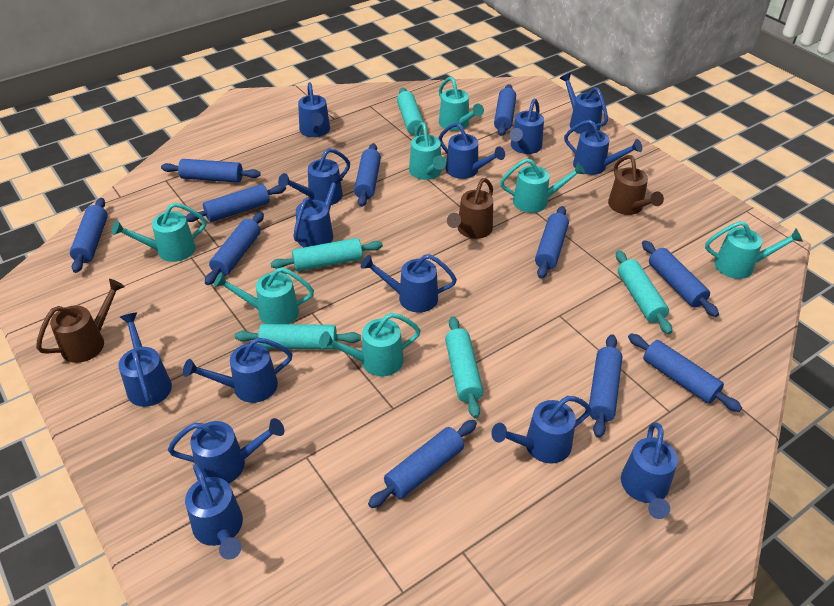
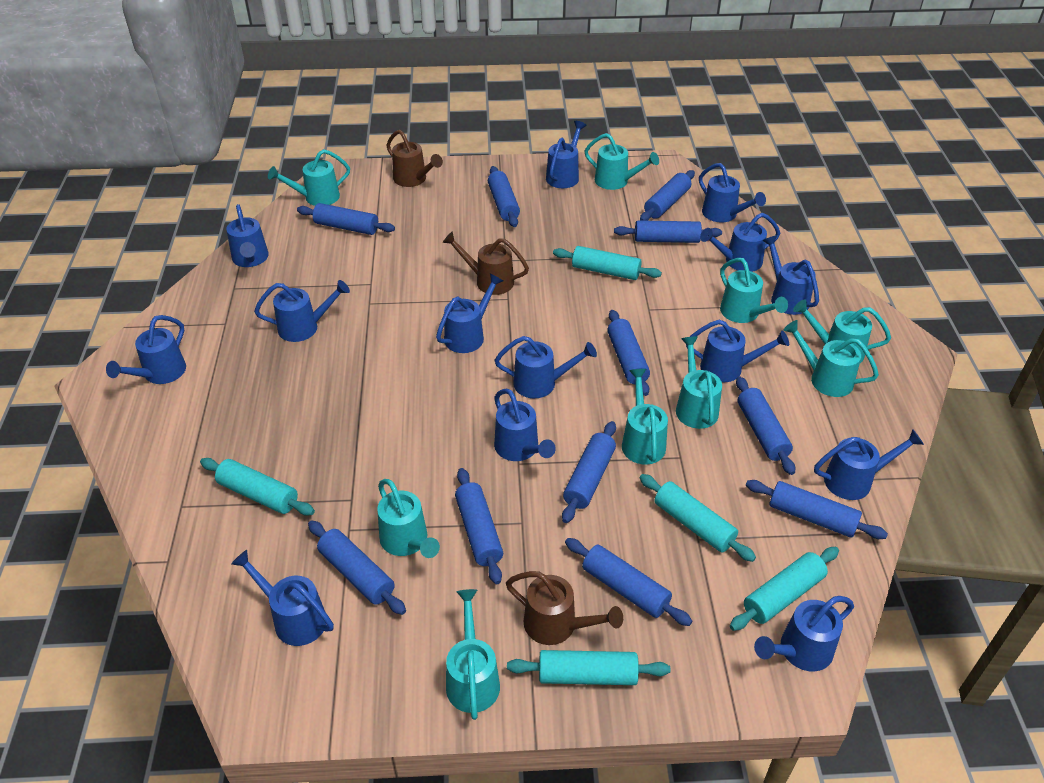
turquoise watering can: [112,203,207,262] [213,267,314,324] [319,313,421,376] [409,122,446,180] [439,77,484,131] [500,158,585,213] [705,221,803,279] = 7 -> [268,149,350,206] [377,479,440,558] [446,589,500,720] [585,133,659,190] [622,369,668,465] [676,336,722,429] [720,258,788,323] [784,320,879,397] [793,300,891,363] = 9

